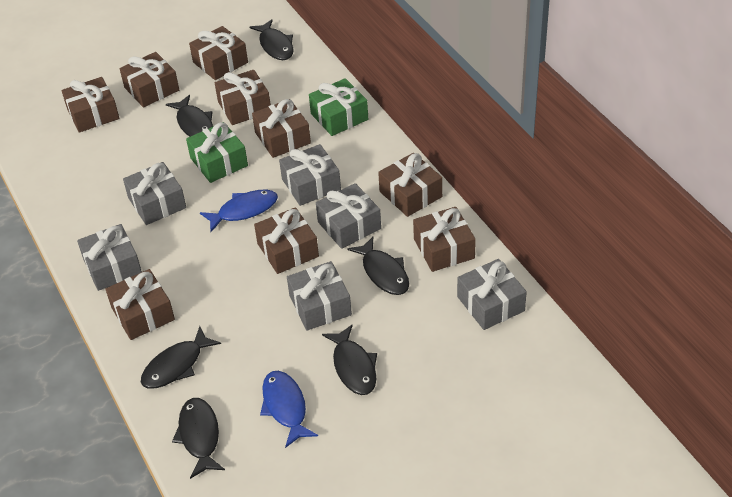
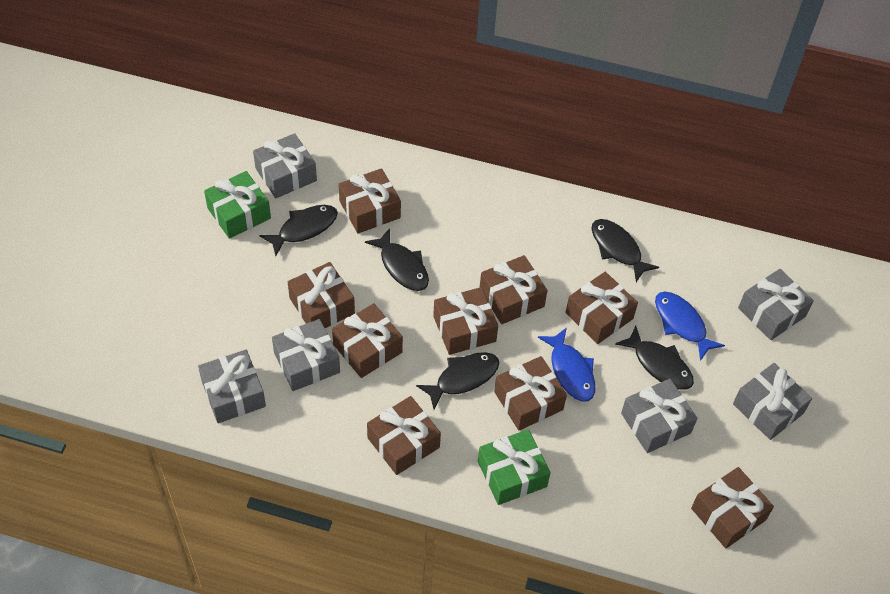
black fish: [141,326,221,389] [166,95,213,137] [172,398,225,479] [249,19,294,60] [322,325,377,395] [347,237,409,295] = 6 -> [260,205,338,256] [365,228,429,291] [416,352,499,409] [592,219,659,282] [615,326,694,390] = 5

